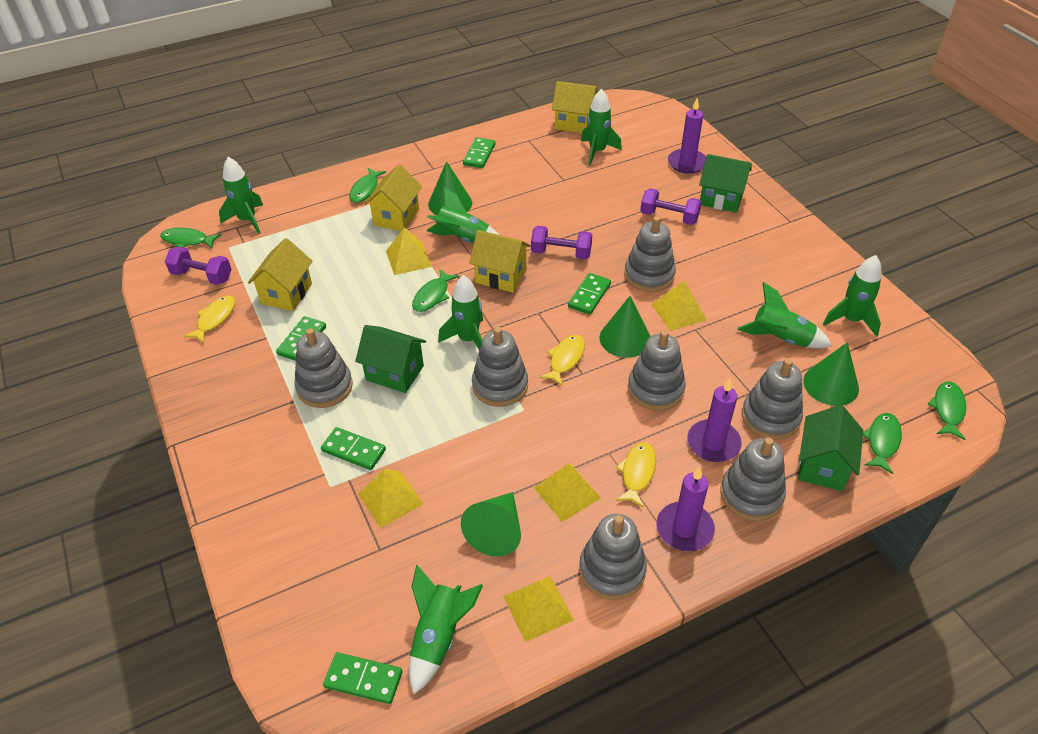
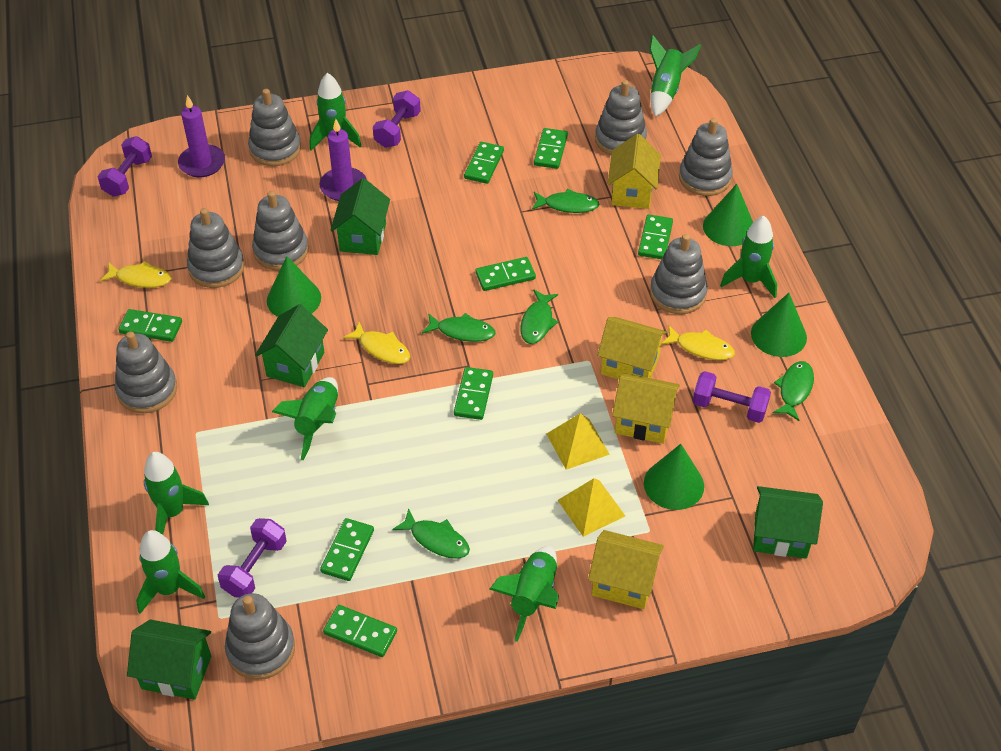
green domino: [276,316,326,361] [321,427,386,470] [323,652,402,704] [463,138,495,168] [568,273,611,315] = 5 -> [119,309,182,342] [320,518,374,581] [323,605,397,657] [454,367,493,420] [464,142,504,184] [475,257,536,291] [534,128,568,169] [638,214,673,259] = 8
green house: [355,325,426,393] [699,154,752,213] [798,405,863,491] = 3 -> [127,619,211,700] [255,304,328,387] [331,178,390,255] [753,486,823,558] = 4
grey stacking toy: [294,328,353,408] [472,327,528,407] [579,514,647,600] [624,216,676,292] [628,330,686,410] [720,437,786,521] [742,358,803,440] = 7 -> [115,331,177,413] [187,208,245,288] [225,593,295,680] [248,89,301,166] [252,191,309,270] [595,80,647,155] [650,234,708,314] [679,118,733,196] = 8
purple candle: [657,466,715,551] [668,97,706,174] [688,378,742,462] = 3 -> [178,95,225,177] [319,119,367,201] = 2
purple dumbbell: [165,247,232,285] [531,226,592,259] [640,188,702,225] = 3 -> [98,136,152,197] [218,518,287,598] [373,90,421,148] [693,371,771,423] = 4
yellow pyramid: [358,469,424,528] [386,227,432,275] [503,576,574,642] [534,463,601,522] [651,281,707,331] = 5 -> [547,414,610,470] [558,478,625,537] = 2

